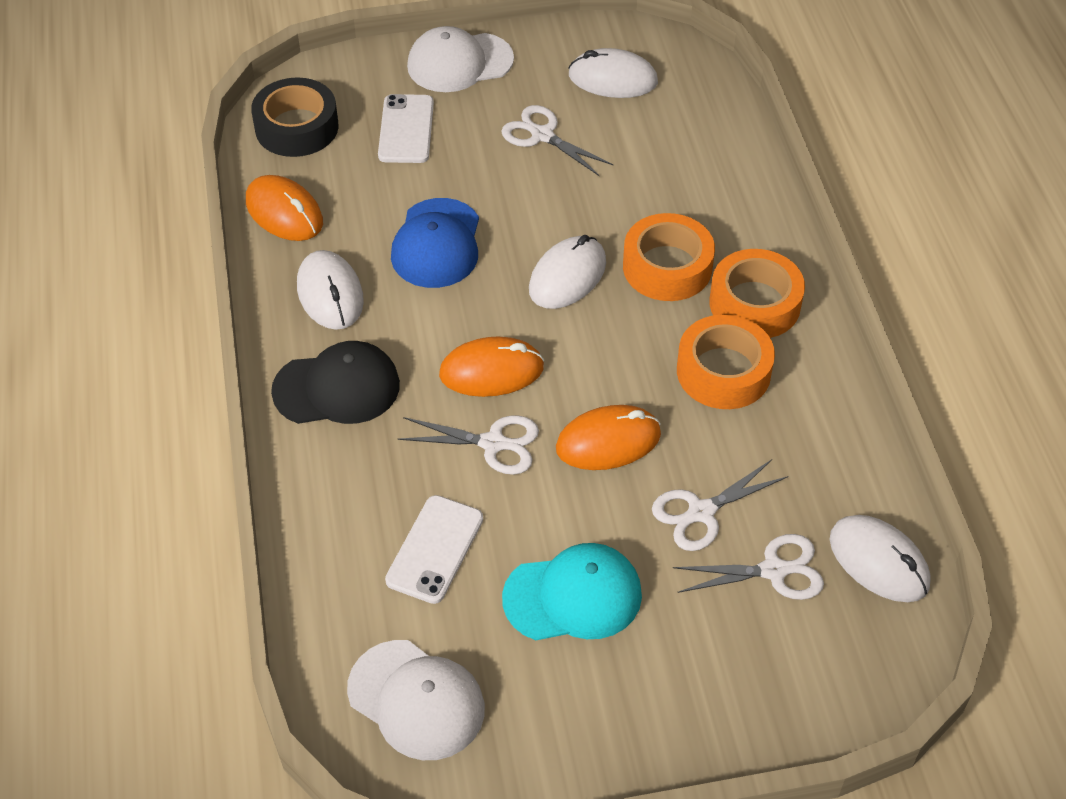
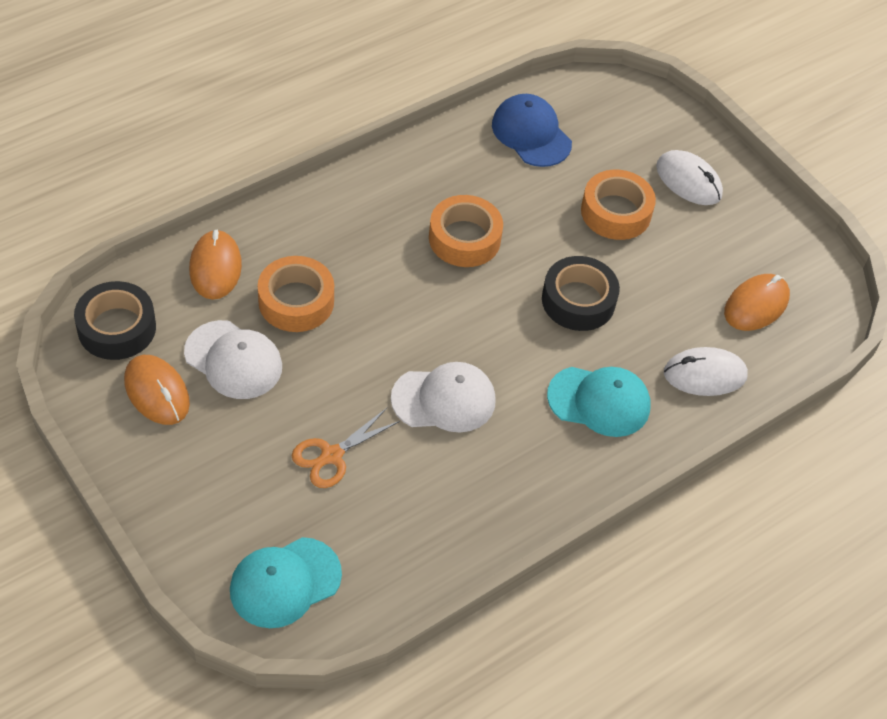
black cap: [271,341,400,424] = 1 -> none = 0
black tape: [251,78,339,157] = 1 -> [74,281,156,360] [542,256,620,331] = 2
orange scissors: none = 0 -> [292,408,400,488] = 1
turquoise cap: [502,543,642,640] = 1 -> [230,537,342,628] [547,367,650,437] = 2
white mouse: [297,250,364,330] [529,235,606,309] [568,48,658,98] [830,515,931,602] = 4 -> [656,150,723,205] [664,347,748,396] = 2
white phone: [378,94,434,163] [385,495,483,604] = 2 -> none = 0
white scissors: [398,415,539,475] [501,105,614,177] [652,459,788,551] [673,534,824,600] = 4 -> none = 0

